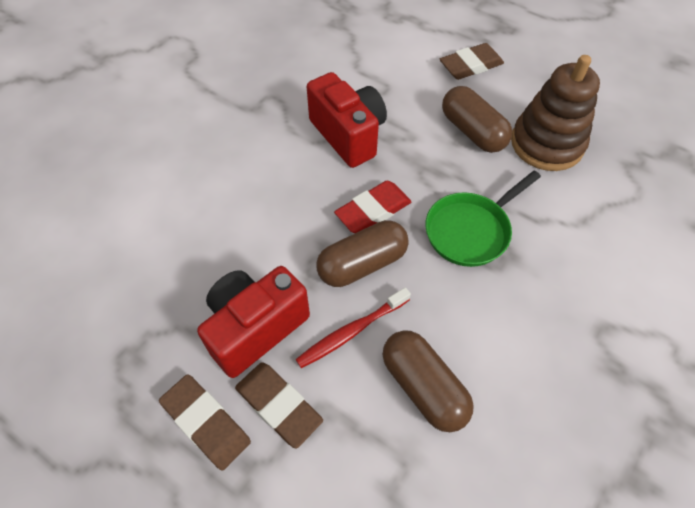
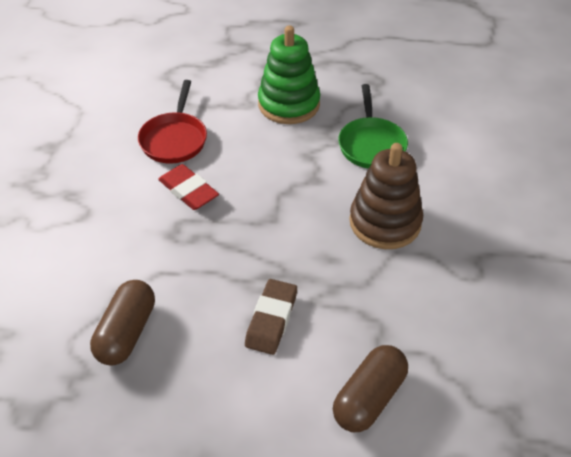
brown capsule: [317,220,409,287] [383,330,474,432] [442,86,512,153] = 3 -> [90,280,155,366] [333,345,408,432] = 2
brown eraser: [159,374,251,470] [235,362,323,448] [440,43,504,80] = 3 -> [245,279,297,355] = 1
green stacking toy: none = 0 -> [258,25,320,124] = 1
red camera: [197,266,310,378] [307,72,387,168] = 2 -> none = 0
red pan: none = 0 -> [138,80,207,163] = 1
red toothbrush: [295,287,411,368] = 1 -> none = 0

